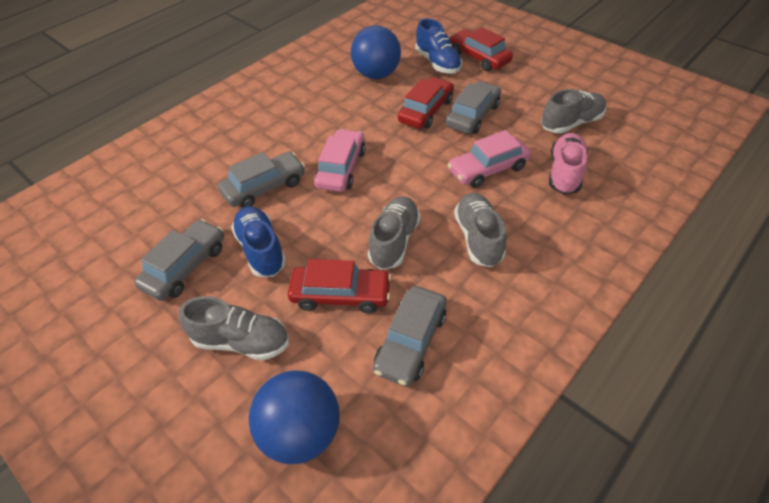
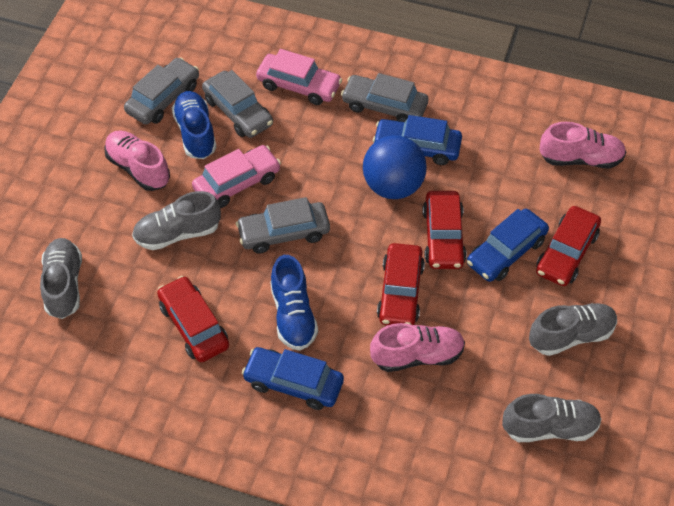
blue ball: [249,370,340,464] [351,25,401,79] = 2 -> [363,135,427,199] = 1
blue car: none = 0 -> [242,347,344,410] [373,115,462,165] [467,209,549,282] = 3
pink shoe: [549,133,588,194] = 1 -> [104,130,170,191] [370,323,465,372] [540,122,626,168] = 3
red car: [288,259,392,313] [398,77,454,129] [449,27,513,71] = 3 -> [157,276,229,362] [377,243,425,325] [422,191,467,269] [536,206,601,286] = 4

